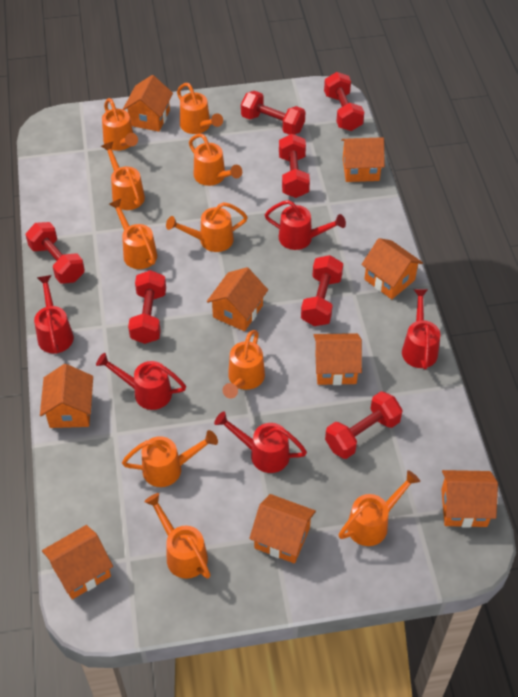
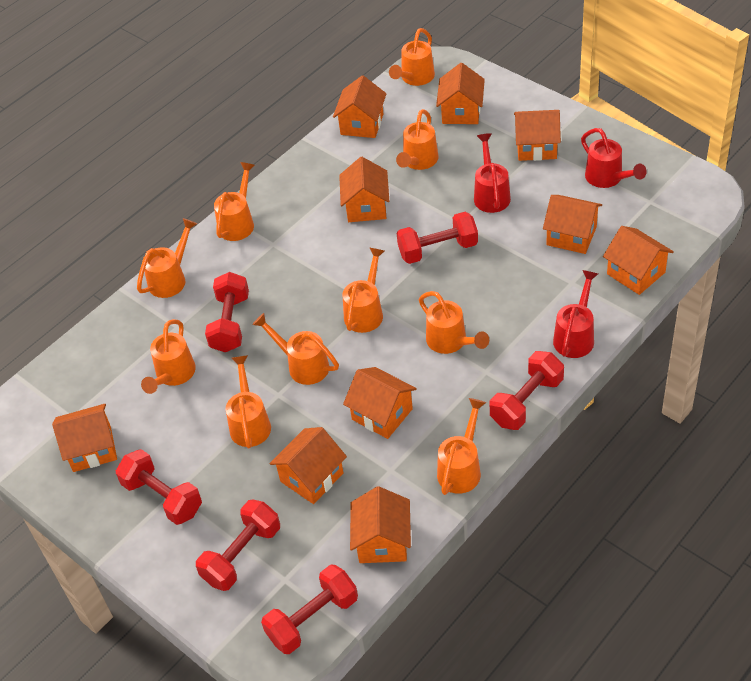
orange house: [40,364,93,428] [42,525,113,599] [123,75,173,132] [207,267,268,331] [249,494,316,563] [314,333,362,385] [341,137,385,182] [361,238,423,299] [441,470,498,528] = 9 -> [52,404,117,472] [270,427,347,504] [333,75,387,138] [339,157,389,222] [343,367,417,439] [350,486,411,563] [436,63,485,124] [514,110,561,161] [543,195,602,254] [603,226,674,295] = 10
red dumbbell: [25,222,85,284] [128,270,166,344] [241,91,305,135] [279,134,310,198] [301,255,343,326] [324,72,364,131] [325,391,403,459] = 7 -> [116,449,202,525] [196,500,280,591] [205,272,249,352] [261,564,358,654] [397,212,478,264] [490,351,564,430] = 6
red watering can: [34,275,74,354] [96,353,186,410] [214,411,307,473] [265,200,346,250] [402,289,440,370] = 5 -> [474,133,511,213] [553,270,598,358] [581,128,647,188] = 3

